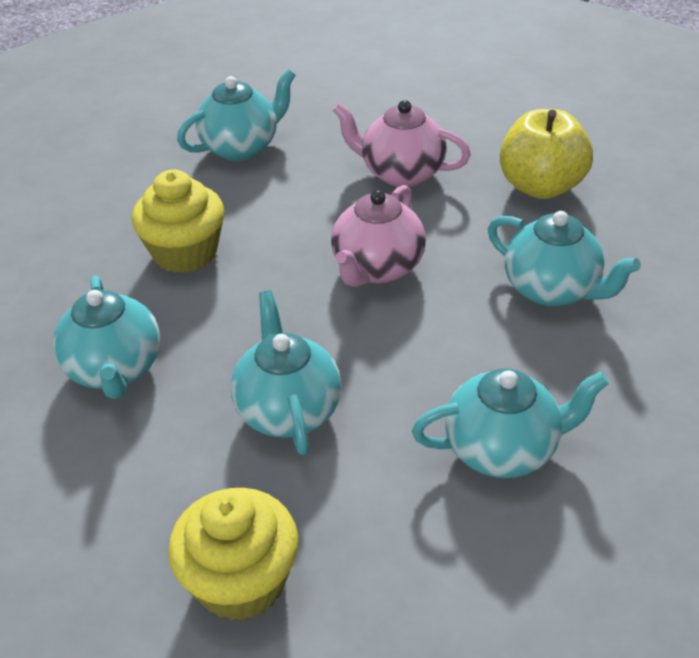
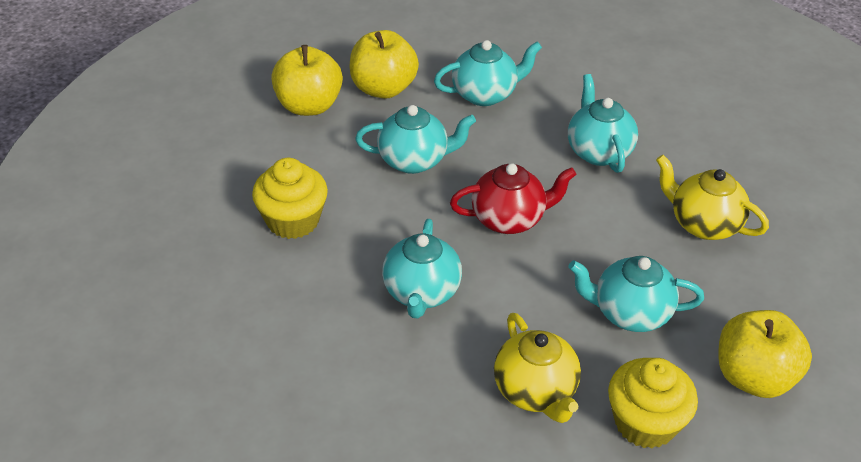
pink teapot: [331,185,426,287] [333,100,471,187] = 2 -> none = 0
red teapot: none = 0 -> [450,163,576,234] = 1
yellow apple: [500,109,593,199] = 1 -> [271,45,343,116] [350,30,419,99] [718,310,812,398] = 3
yellow teapot: none = 0 -> [494,313,581,423] [656,155,769,240] = 2

